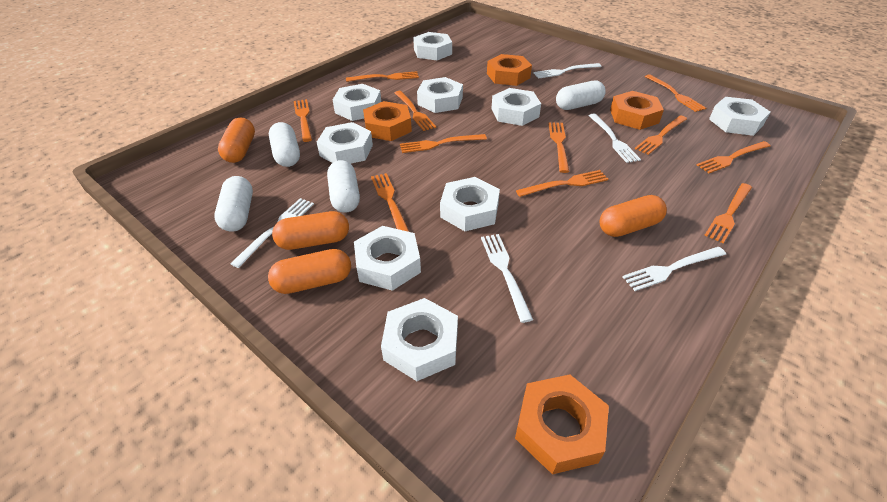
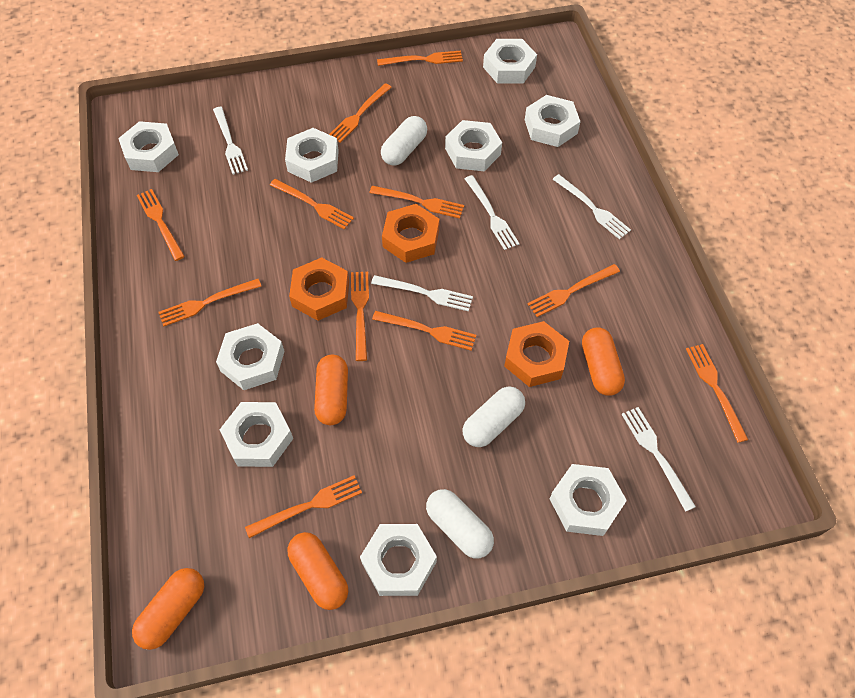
orange nut: [363,101,412,141] [487,54,532,86] [515,374,609,474] [610,91,664,130] = 4 -> [289,257,349,321] [382,204,440,263] [504,321,569,387] = 3
white capsule: [214,176,253,232] [269,122,300,167] [327,160,360,213] [556,81,606,110] = 4 -> [381,116,427,166] [426,489,494,559] [463,386,525,447] = 3

